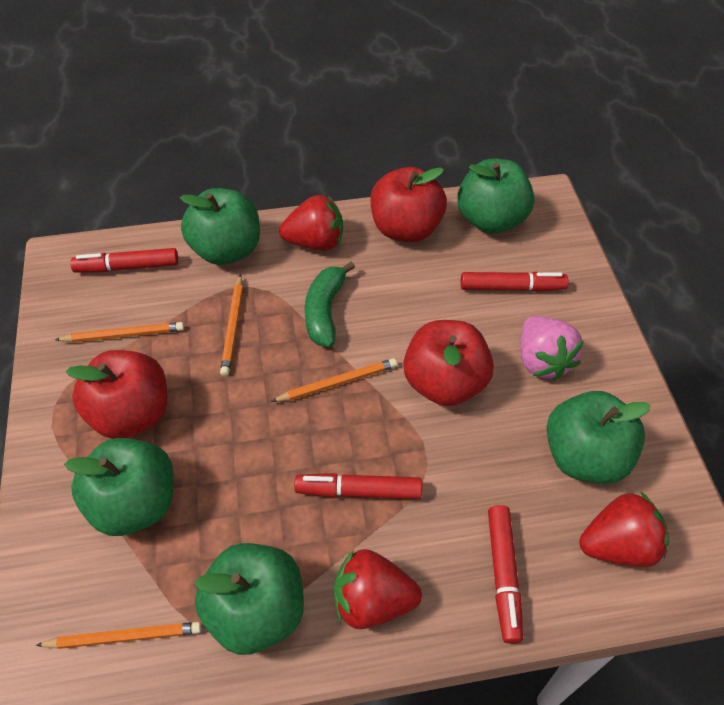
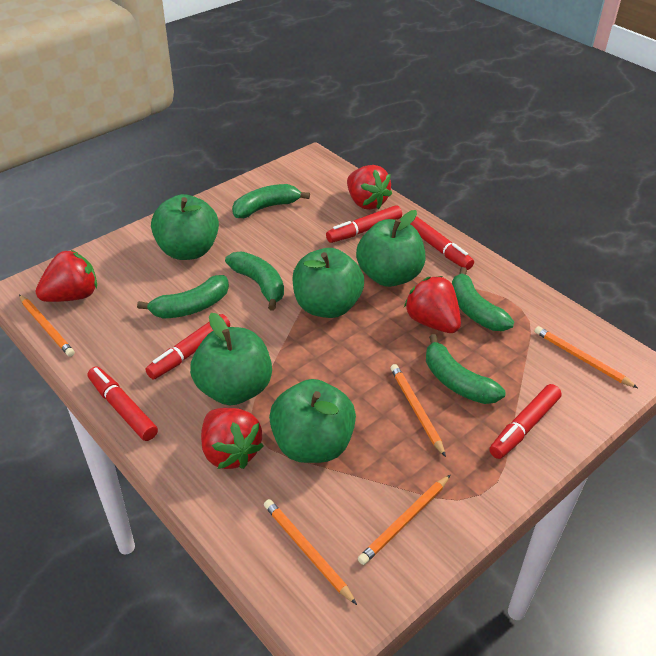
green banana: [305,261,355,347] = 1 -> [137,275,229,319] [225,252,284,311] [232,184,310,218] [426,334,505,404] [452,267,514,331] = 5
orange pencil: [36,622,201,649] [55,322,184,342] [220,274,243,376] [271,358,397,402] = 4 -> [19,294,75,357] [264,499,357,605] [358,475,450,565] [390,364,446,457] [535,326,638,388] = 5
pink strawberry: [520,316,584,381] = 1 -> none = 0
red apple: [66,350,167,439] [371,167,447,242] [403,320,494,406] = 3 -> none = 0
red marker: [70,248,178,273] [294,473,422,499] [461,272,569,292] [488,505,523,644] = 4 -> [87,367,158,441] [145,314,230,379] [326,205,402,243] [411,216,474,270] [489,384,562,459] = 5
red strawberry: [279,195,343,251] [334,549,422,629] [579,491,669,567] = 3 -> [35,250,97,302] [201,408,264,469] [347,165,392,210] [404,276,461,333] = 4

